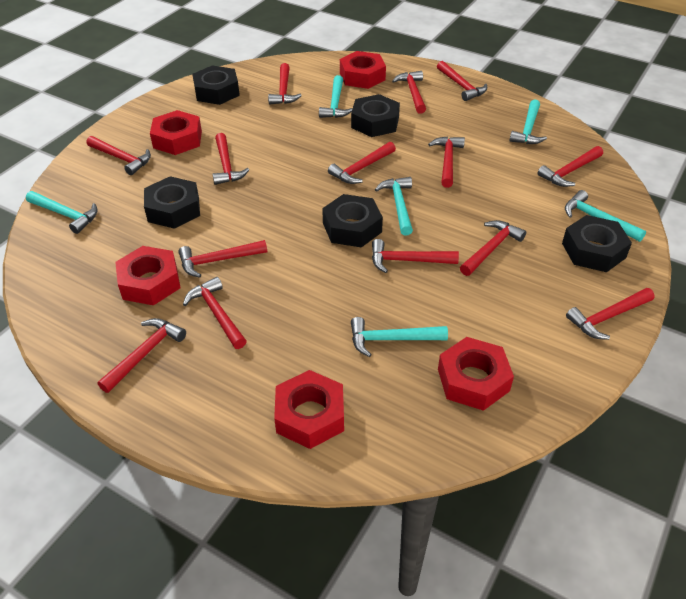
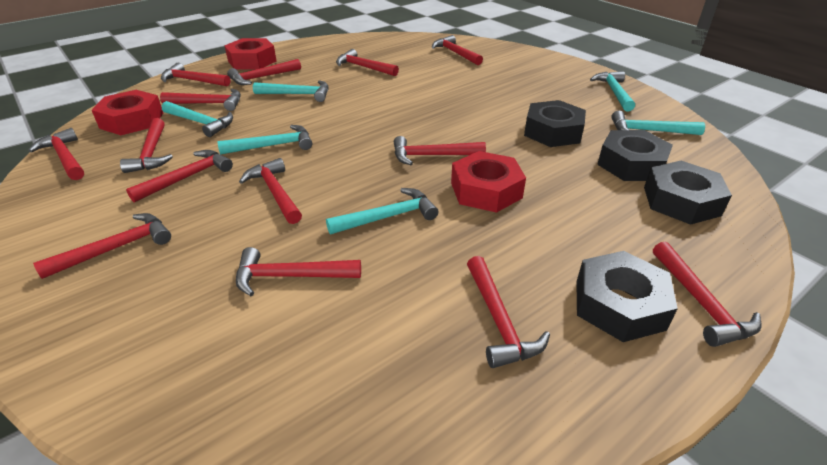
black nut: [144,176,200,229] [192,65,240,105] [322,194,383,247] [351,94,400,137] [562,215,632,272] = 5 -> [524,100,586,147] [576,251,678,342] [597,130,673,181] [644,161,732,225] = 4
red nut: [115,246,181,305] [150,110,202,155] [274,370,344,449] [340,51,386,89] [438,337,514,411] = 5 -> [92,90,163,135] [224,38,276,70] [451,151,526,213] = 3

